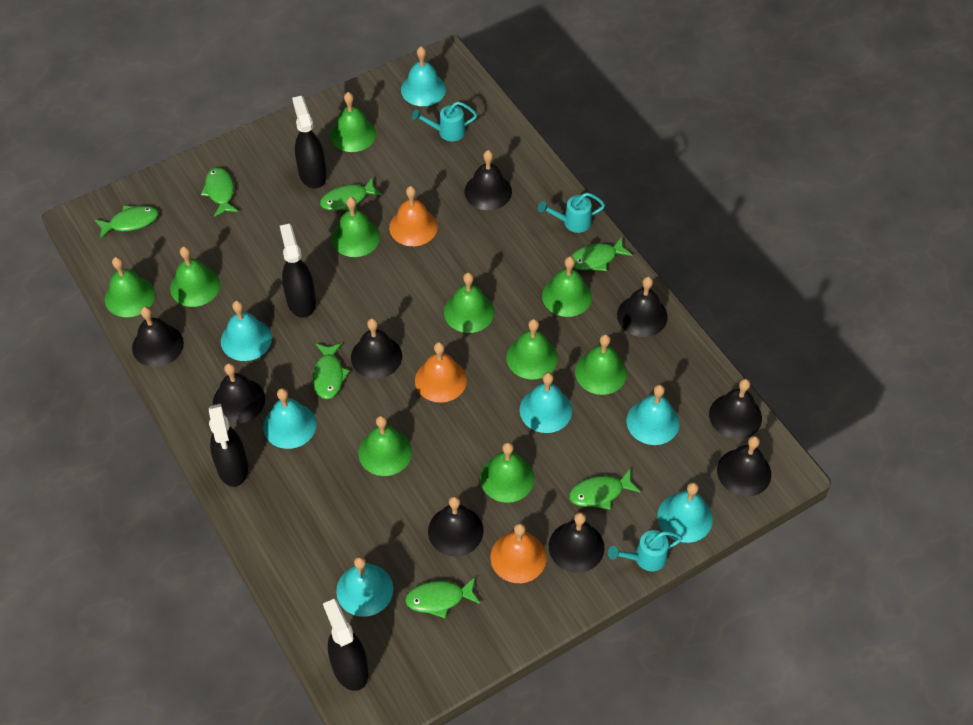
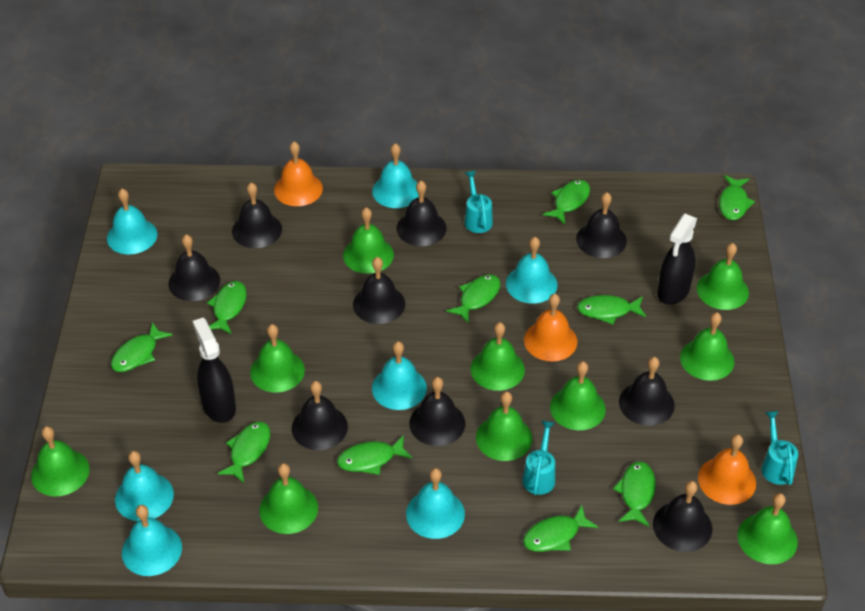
black spray bottle: [209,404,248,487] [280,224,316,318] [292,96,327,189] [323,599,368,691] = 4 -> [193,318,236,423] [657,214,697,305] = 2
green fish: [95,206,158,239] [201,167,238,217] [313,343,350,399] [320,177,382,211] [405,577,480,618] [569,469,640,510] [571,237,632,271] = 7 -> [111,322,173,372] [207,281,247,334] [218,422,270,483] [337,435,412,475] [446,274,501,323] [523,505,598,552] [543,180,590,224] [577,295,646,324] [613,462,656,526] [719,175,755,220] = 10

